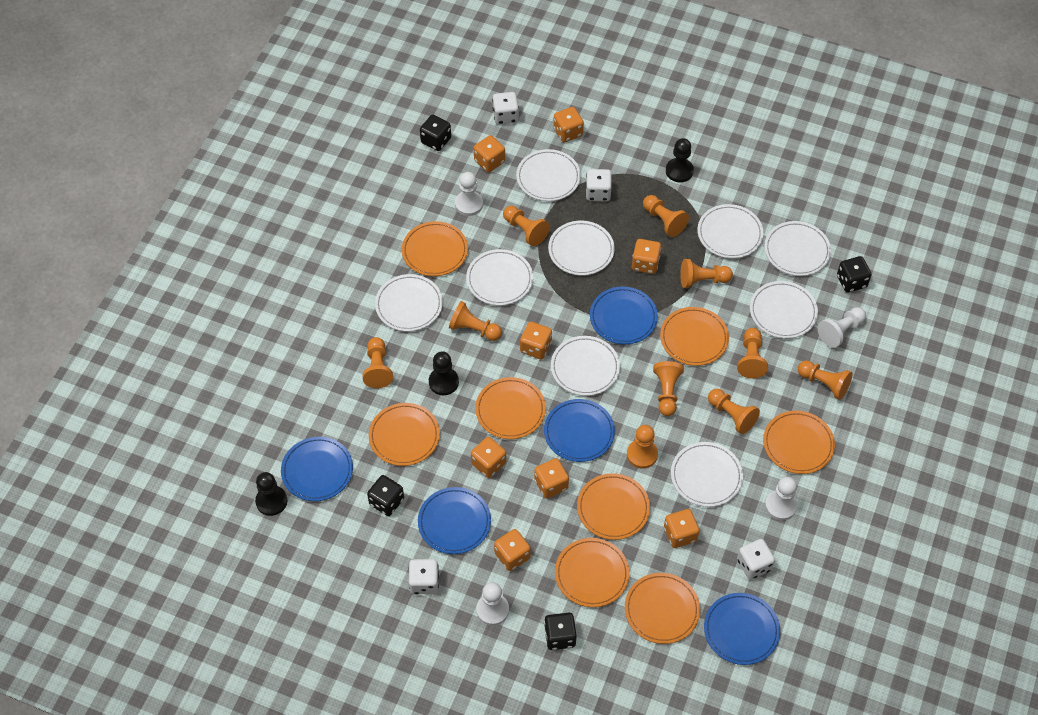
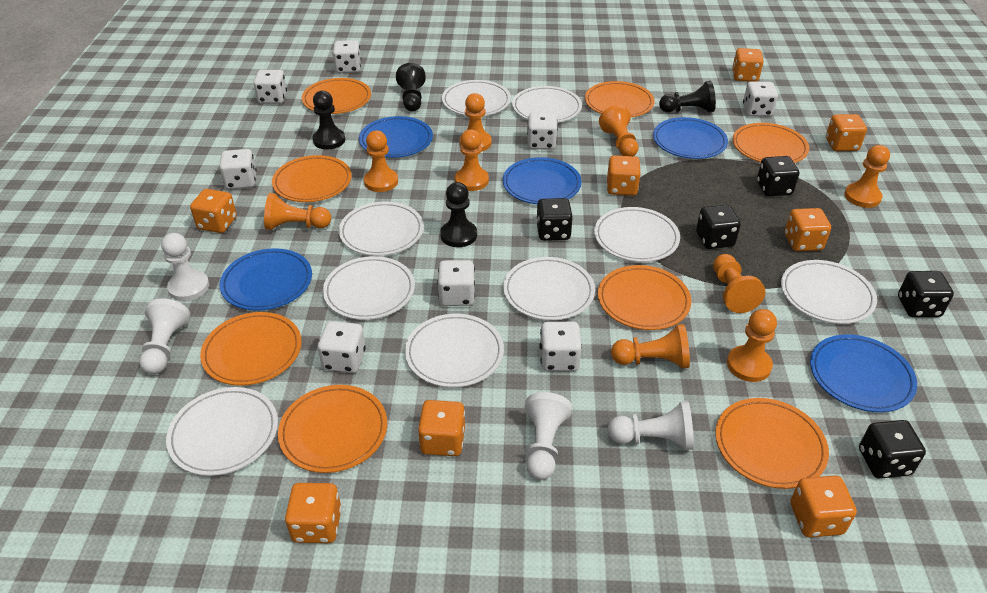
black dice: [367,475,404,516] [420,115,451,151] [544,613,577,650] [837,256,872,293] = 4 -> [536,198,573,241] [696,205,741,249] [757,156,799,196] [859,420,926,479] [898,271,954,317] = 5
black pawn: [255,472,287,516] [429,351,459,395] [666,138,694,182] = 3 -> [312,91,345,149] [396,63,426,111] [440,182,477,247] [659,81,716,113] = 4
orange pawn: [363,337,393,388] [449,301,502,341] [503,206,549,246] [627,425,658,469] [643,195,689,237] [653,361,684,416] [680,259,733,288] [708,389,760,434] [737,328,768,379] [798,360,853,400] = 10 -> [264,193,331,230] [364,130,398,192] [455,129,489,191] [460,93,492,151] [599,105,639,156] [611,324,690,368] [713,254,765,313] [727,309,777,382] [844,145,890,208] = 9
white dice: [409,559,439,594] [492,92,519,125] [586,169,612,201] [737,539,775,580] = 4 -> [219,149,257,189] [254,70,287,104] [318,321,366,373] [333,40,361,73] [437,260,475,306] [527,113,558,150] [540,322,582,371] [743,81,778,117] = 8

